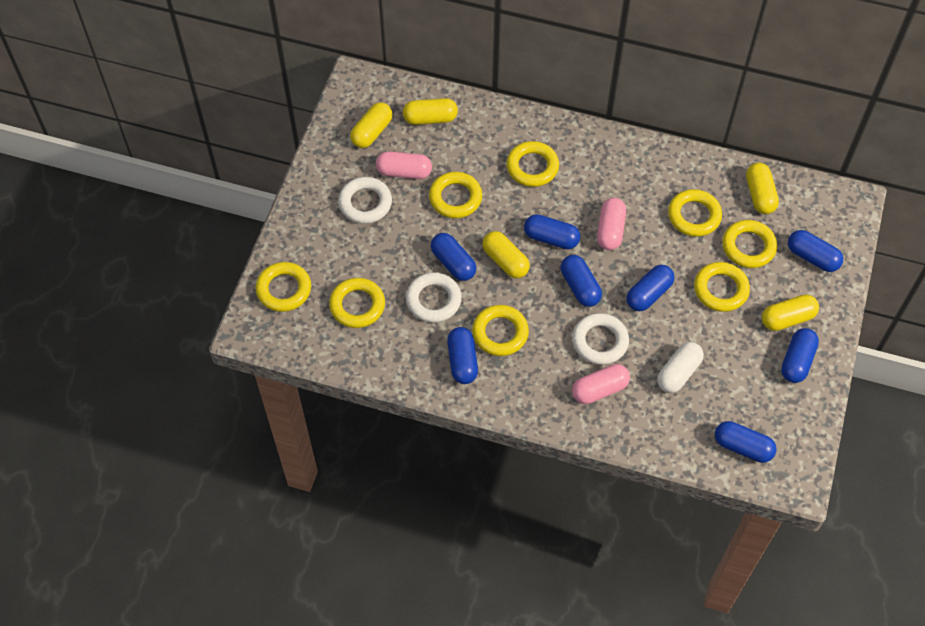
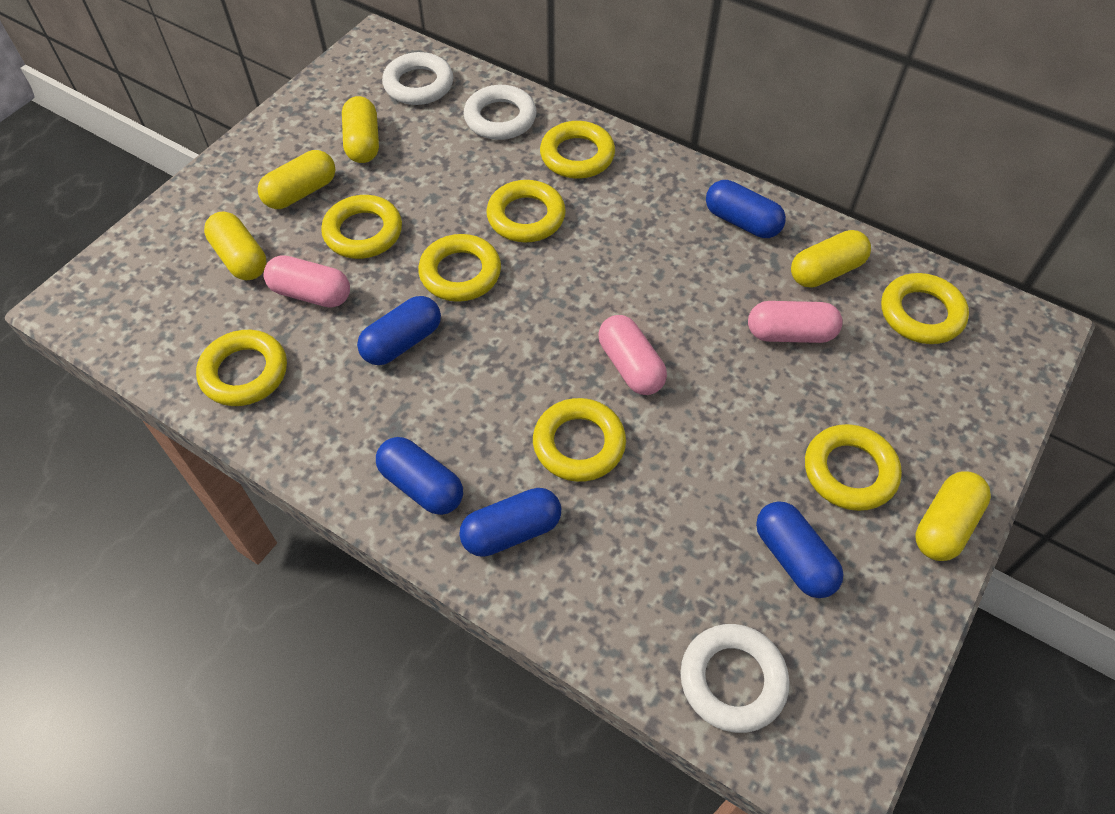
blue capsule: [431,233,476,281] [447,327,478,384] [524,214,581,249] [561,255,602,307] [627,265,675,311] [715,421,777,463] [781,328,819,383] [788,230,843,272] = 8 -> [357,296,441,365] [376,437,463,515] [459,488,561,557] [706,180,786,238] [756,501,844,598] = 5
white capsule: [657,342,704,393] = 1 -> none = 0

